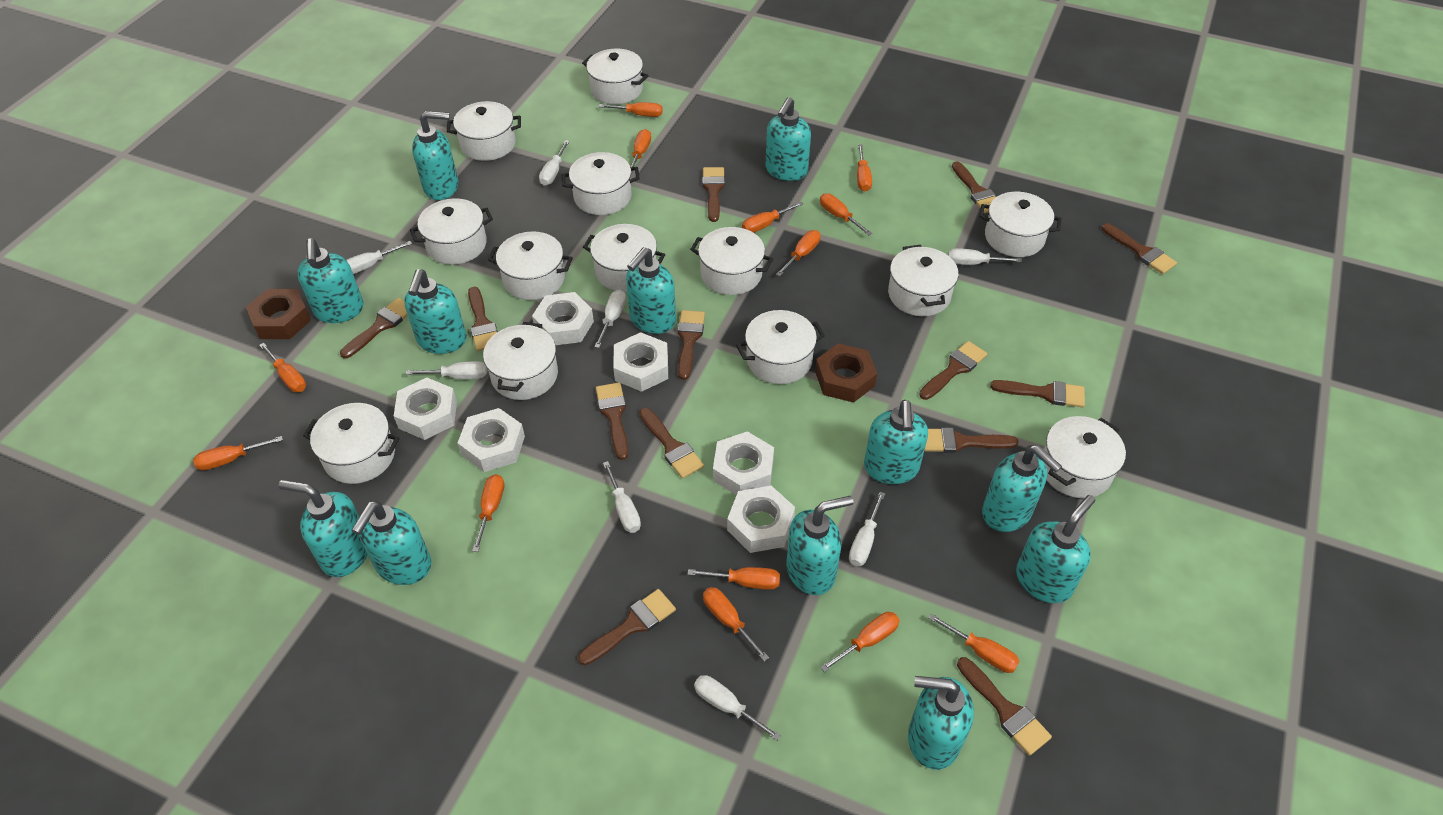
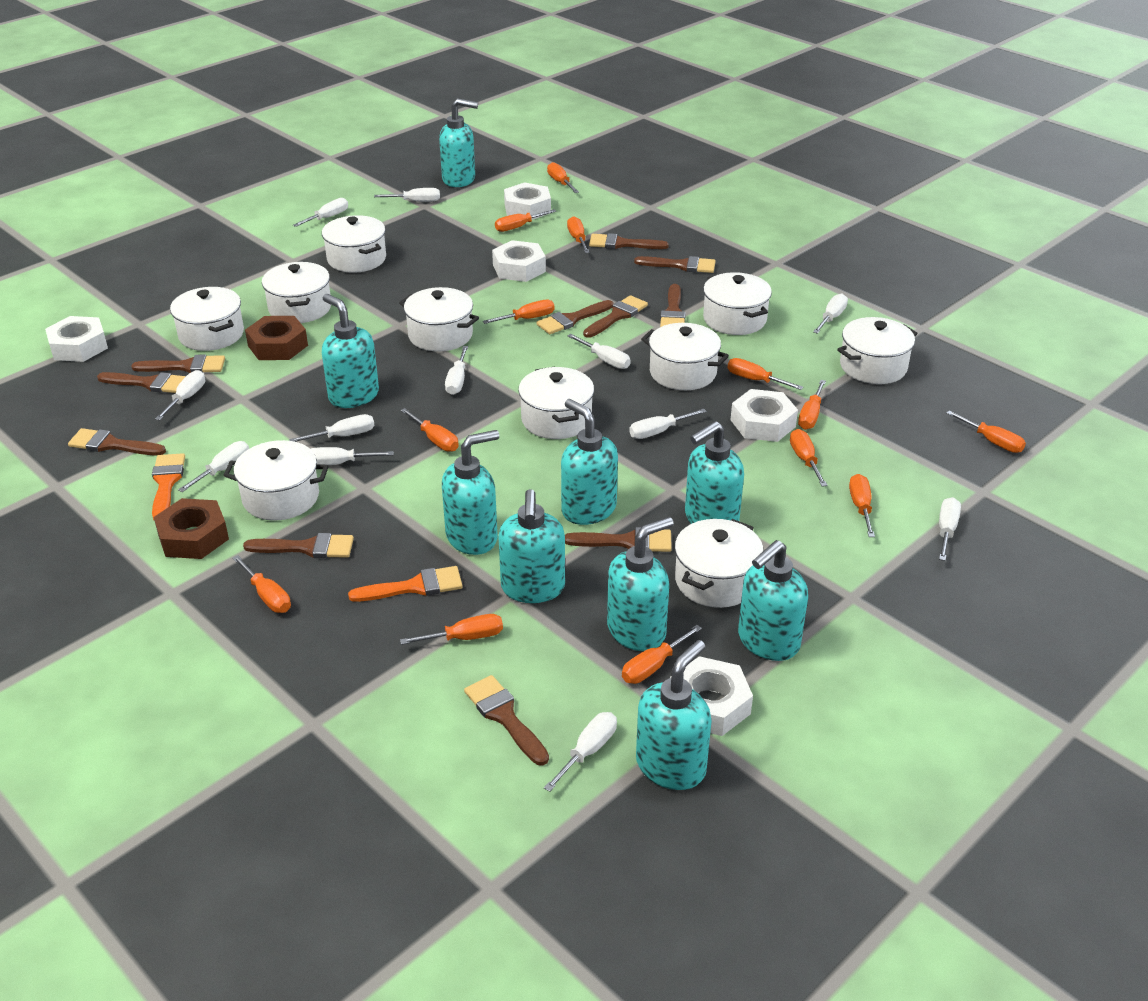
brown brush: [340,298,408,358] [468,287,498,351] [578,589,676,665] [596,383,628,460] [639,408,704,479] [677,310,705,380] [702,167,725,222] [919,341,987,400] [924,428,1019,453] [952,161,996,213] [957,657,1052,756] [990,380,1085,408] [1101,223,1177,274] = 13 -> [68,428,166,456] [97,372,186,393] [131,354,225,373] [243,533,354,558] [464,675,549,766] [536,300,613,334] [565,527,672,552] [583,295,648,338] [589,233,669,249] [634,256,716,273] [660,284,686,327] = 11
orange brush: none = 0 -> [152,453,185,520] [348,566,463,602] = 2
turquoise soap dispenser: [278,480,368,577] [297,238,364,323] [352,500,432,585] [404,269,467,354] [412,111,458,200] [626,247,676,334] [766,97,811,181] [786,496,853,595] [864,400,928,484] [908,676,974,770] [982,445,1062,532] [1016,495,1096,603] = 12 -> [322,294,379,408] [439,98,478,187] [442,430,499,555] [498,489,565,603] [561,399,618,525] [607,517,673,651] [636,640,712,790] [685,421,744,524] [738,540,808,661] = 9
white nut: [394,378,457,440] [458,408,525,472] [532,292,594,345] [613,332,668,392] [713,431,774,495] [727,486,795,553] = 6 -> [45,316,108,362] [492,240,546,282] [504,182,551,220] [670,656,753,736] [731,389,798,442] = 5
white pot: [303,403,400,484] [410,198,493,265] [447,101,521,161] [483,322,558,400] [488,231,573,300] [562,152,640,215] [582,49,648,104] [583,224,665,292] [690,227,773,295] [736,310,825,384] [888,245,959,316] [979,192,1061,257] [1044,416,1126,498] = 13 -> [170,287,244,351] [223,440,329,520] [262,262,331,323] [322,215,386,273] [399,287,479,352] [518,367,594,439] [641,323,729,390] [675,519,763,608] [703,272,772,335] [837,317,918,384] = 10
white screwdriver: [346,241,412,274] [406,361,487,379] [539,140,570,186] [594,290,626,348] [603,461,641,533] [694,675,781,741] [849,492,885,566] [948,248,1022,265] = 8 -> [155,370,205,420] [178,441,249,492] [289,414,374,442] [293,198,348,227] [311,447,394,465] [374,188,440,202] [445,346,468,395] [544,712,617,792] [568,334,631,369] [629,409,707,439] [813,294,848,334] [939,497,961,561] = 12

